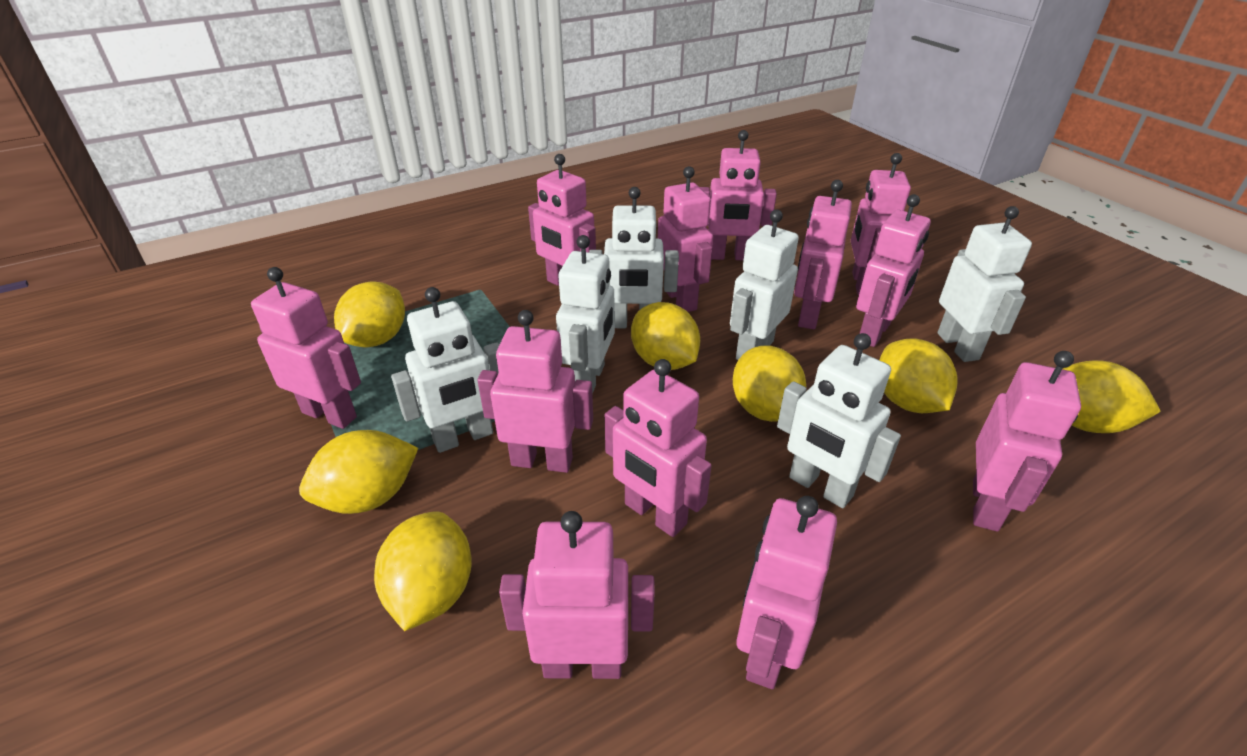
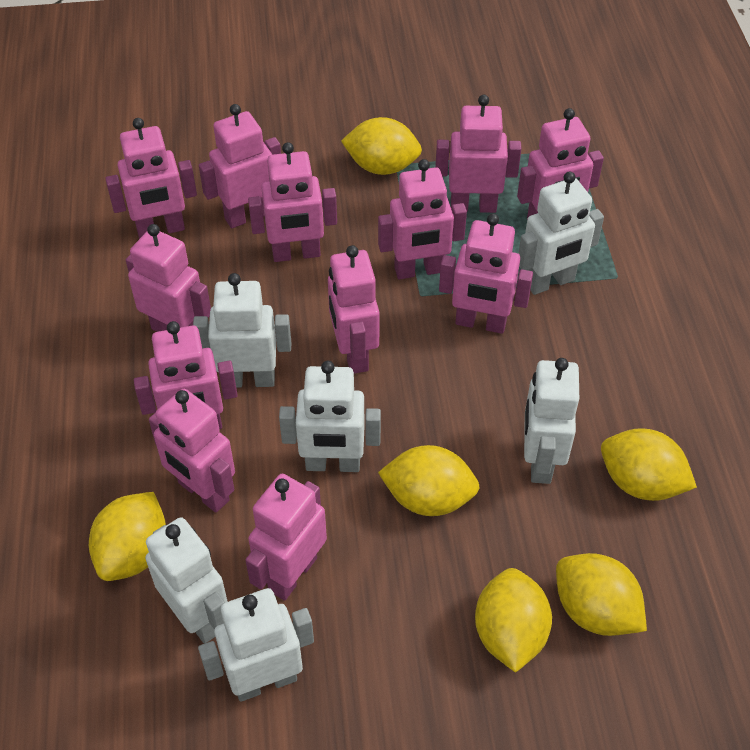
yellow lemon: [299,430,418,514] [334,281,405,347] [374,511,472,631] [631,302,700,370] [733,346,807,422] [880,339,958,413] [1063,360,1161,433] = 7 -> [89,492,166,581] [341,117,422,175] [378,445,480,516] [475,568,552,673] [556,553,647,636] [601,428,697,501] = 6

